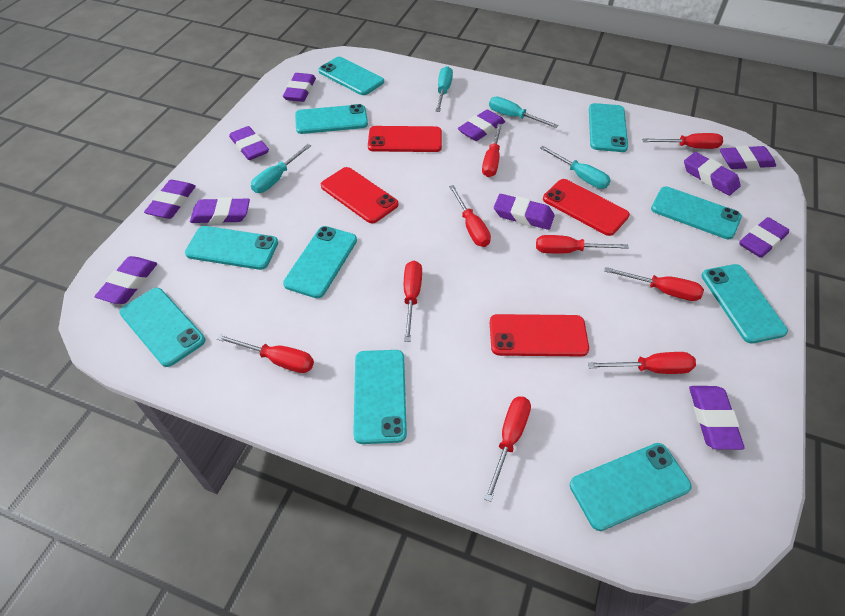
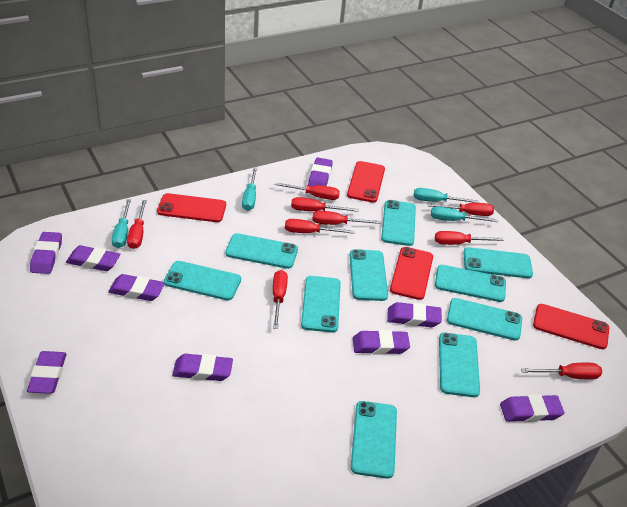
purple eraser: [94,256,157,304] [144,180,196,219] [190,197,250,224] [229,126,269,160] [283,73,316,102] [458,109,505,141] [494,194,555,230] [684,152,741,196] [689,386,745,450] [720,146,776,169] [739,217,789,258] = 11 -> [27,351,67,394] [30,232,62,274] [66,245,120,271] [108,274,165,301] [172,354,233,381] [308,158,333,186] [353,330,410,355] [387,302,442,327] [500,394,564,422] = 9

